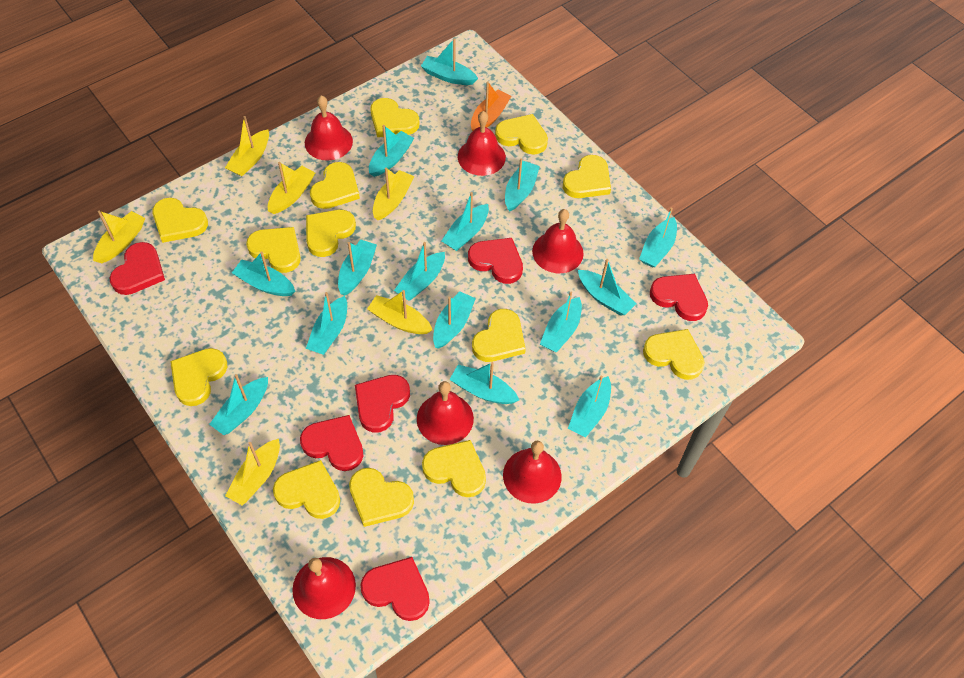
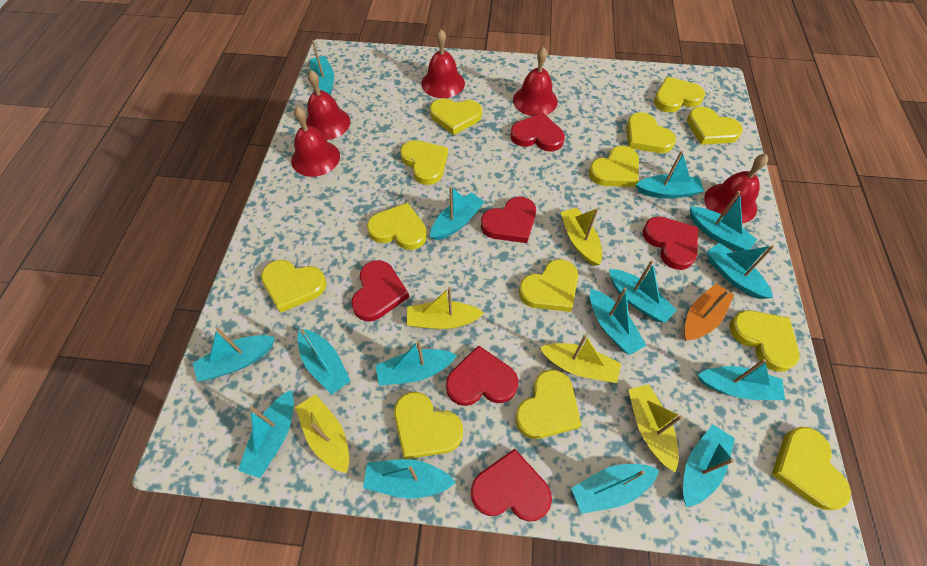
red bell: [292,557,356,619] [305,95,353,161] [417,381,474,445] [458,111,506,176] [503,441,562,504] [532,209,584,273] = 6 -> [291,106,340,177] [306,70,350,140] [421,29,465,98] [513,47,558,116] [704,154,768,223] = 5
yellow boat: [93,210,145,263] [225,116,269,176] [225,439,280,505] [268,162,315,214] [367,290,432,334] [373,168,414,220] = 6 -> [295,394,349,473] [407,287,484,329] [539,334,621,383] [560,207,602,266] [628,384,683,472] = 5

